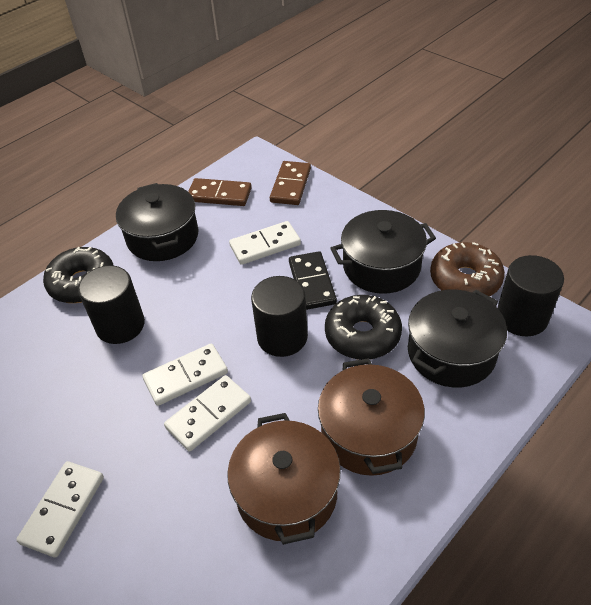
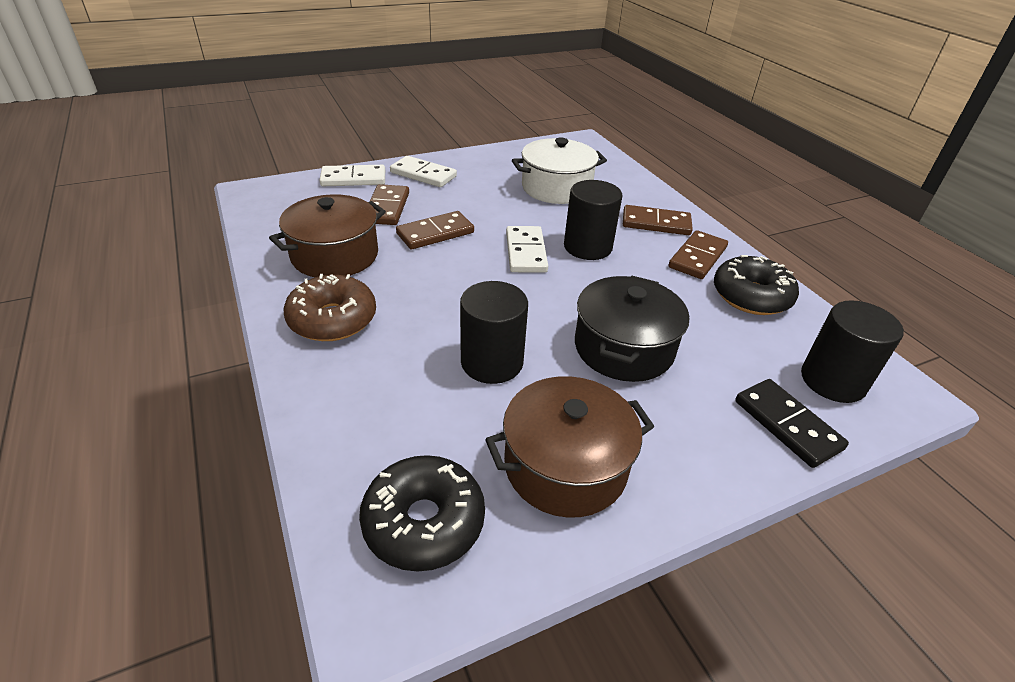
black pot: [116,183,199,261] [330,210,436,294] [408,290,507,387] = 3 -> [575,276,689,382] = 1
brown domino: [188,178,252,206] [270,161,311,205] = 2 -> [369,184,409,225] [396,211,474,249] [623,205,693,235] [668,230,728,279] = 4
white domino: [16,461,104,558] [142,344,228,406] [164,375,251,452] [229,221,301,265] = 4 -> [319,165,385,186] [390,156,457,187] [506,226,548,272] = 3
white pot: none = 0 -> [512,138,607,204] = 1

